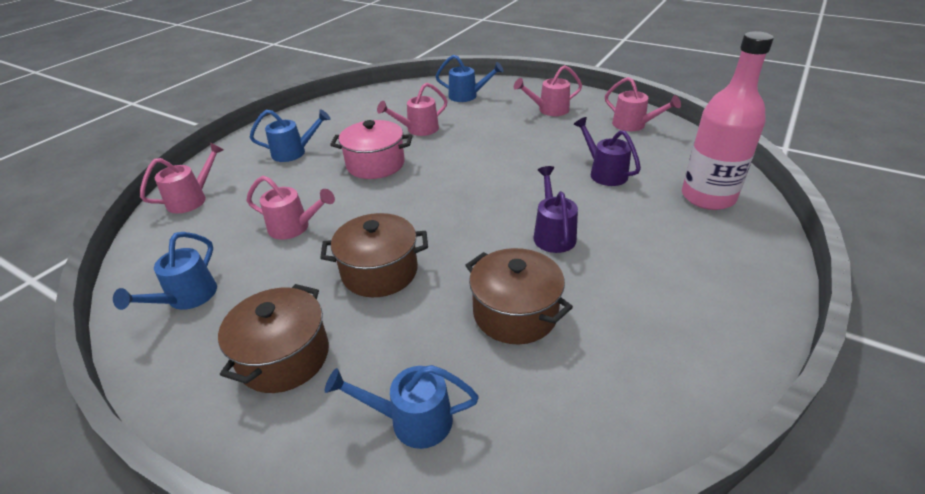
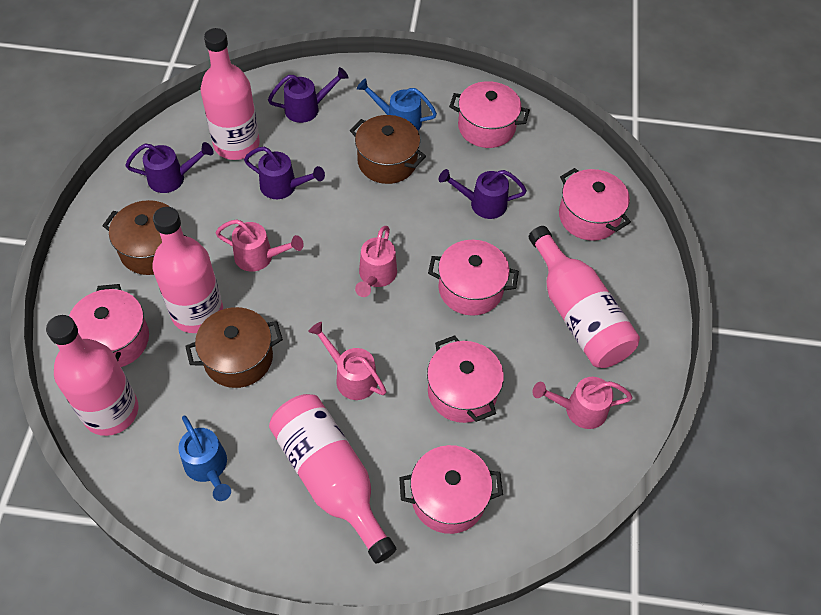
blue watering can: [113,232,217,310] [250,109,330,162] [325,365,479,449] [436,55,504,102] = 4 -> [178,416,231,501] [357,78,437,130] = 2
pink bottle: [682,31,774,210] = 1 -> [46,315,138,436] [153,207,223,333] [200,28,260,160] [269,394,396,563] [529,226,640,368] = 5
pink pot: [330,120,412,179] = 1 -> [69,284,149,367] [399,445,503,534] [427,336,504,423] [428,240,519,316] [449,81,530,148] [559,168,631,241] = 6
pink watering can: [140,143,224,214] [247,176,335,240] [377,82,448,136] [514,65,582,116] [605,77,681,131] = 5 -> [215,219,304,272] [308,322,386,400] [355,226,397,297] [533,377,633,429] = 4
purple watering can: [533,166,578,253] [573,117,641,186] = 2 -> [125,142,214,193] [244,147,325,199] [268,67,349,123] [439,169,527,219] = 4

